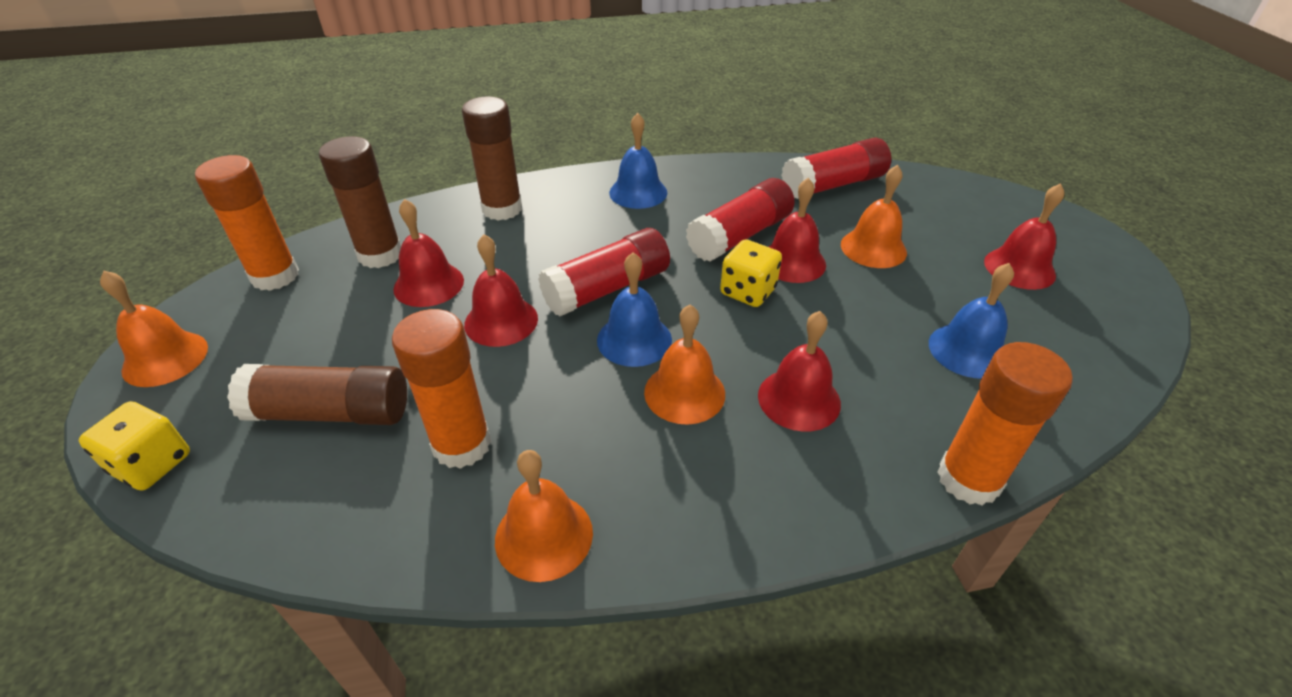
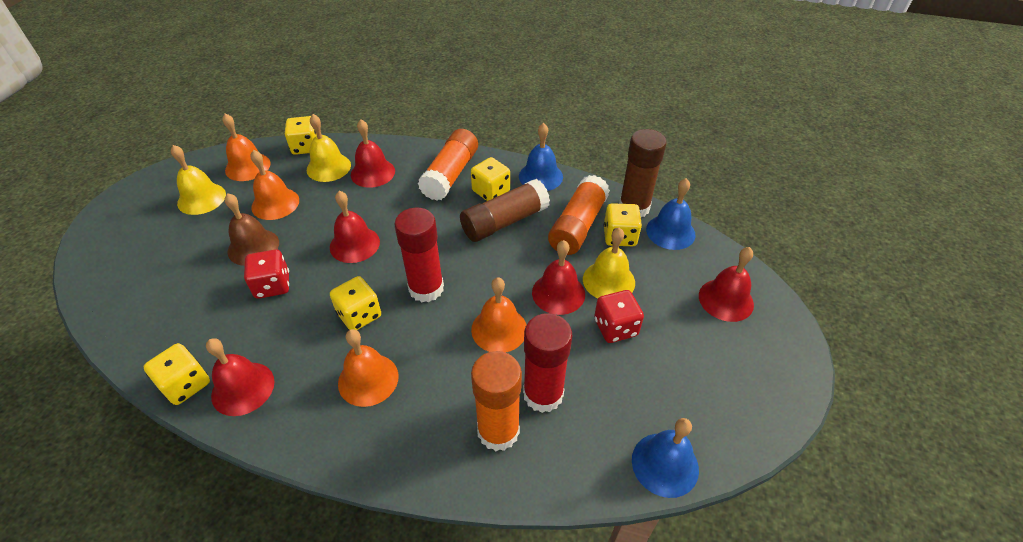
brown bell: none = 0 -> [224,193,279,266] = 1
brown glue stick: [227,364,407,425] [319,136,401,268] [462,96,522,221] = 3 -> [460,179,550,242] [619,129,667,217] = 2
red dice: none = 0 -> [244,249,289,299] [594,290,644,343] = 2
red glue stick: [538,228,670,317] [686,178,795,262] [781,138,891,199] = 3 -> [394,208,444,302] [523,313,572,413] = 2
yellow bell: none = 0 -> [171,145,226,215] [307,114,351,182] [583,228,635,298] = 3
yellow dice: [79,401,190,491] [720,239,782,307] = 2 -> [144,343,210,405] [285,116,317,155] [330,276,381,330] [471,157,510,201] [604,203,642,246] = 5

